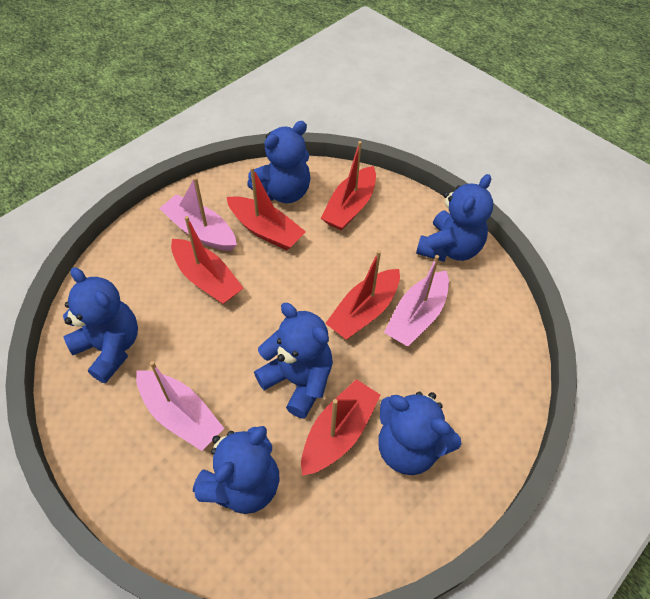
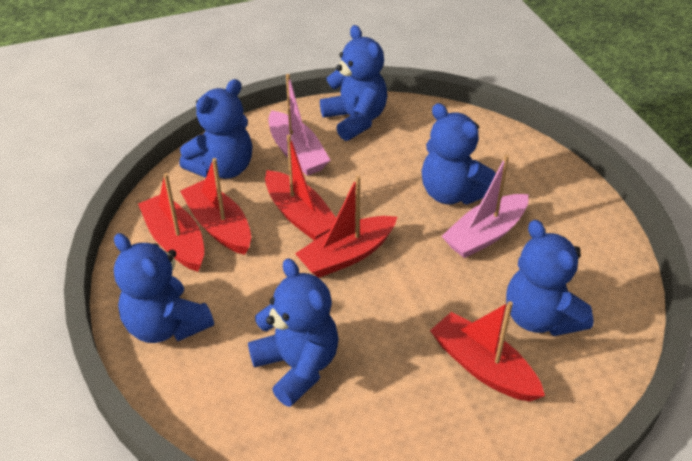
pink boat: [136,361,224,451] [159,177,237,251] [384,255,449,347] = 3 -> [268,74,331,176] [442,155,528,258] = 2

